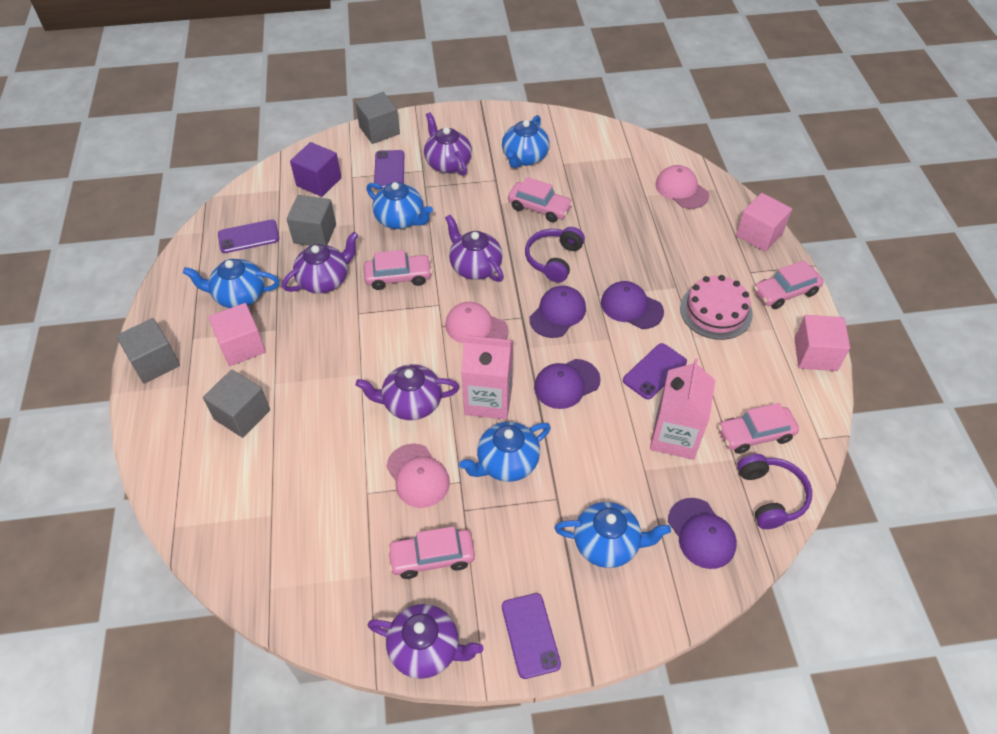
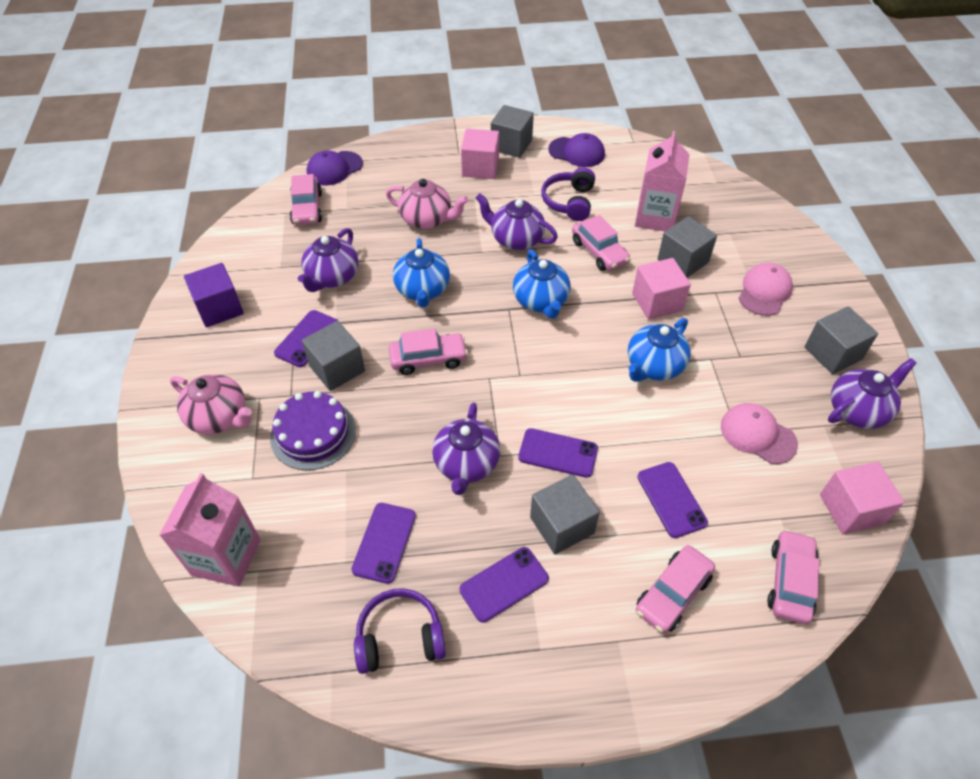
blue teapot: [183,259,279,308] [366,182,433,229] [459,422,551,482] [502,115,550,168] [554,502,671,568] = 5 -> [393,238,450,308] [513,249,571,319] [628,318,690,382] = 3
grey cube: [116,318,180,383] [203,370,270,438] [287,195,336,246] [355,92,400,144] = 4 -> [302,321,365,391] [491,105,534,158] [530,474,600,554] [658,216,717,278] [805,306,878,374] = 5
pink cake: [680,275,753,340] = 1 -> none = 0
pink cap: [387,443,450,508] [445,302,509,343] [656,165,709,209] = 3 -> [721,403,798,464] [738,263,793,316] = 2
pink teapot: none = 0 -> [170,374,252,434] [386,179,468,229] = 2
purple cake: none = 0 -> [270,391,356,470] = 1
purple cap: [530,286,586,338] [534,359,601,409] [601,281,664,329] [668,498,737,569] = 4 -> [306,151,363,185] [548,133,605,167] = 2
purple phone: [218,220,279,253] [374,150,404,189] [502,593,561,679] [623,343,687,400] = 4 -> [274,310,338,367] [351,503,416,584] [459,547,549,623] [518,428,598,478] [637,462,708,538] = 5
purple teapot: [282,232,358,294] [356,364,459,420] [368,604,484,679] [424,112,472,176] [445,215,503,282] = 5 -> [298,228,359,292] [432,402,500,495] [476,193,558,250] [828,358,917,429] = 4

